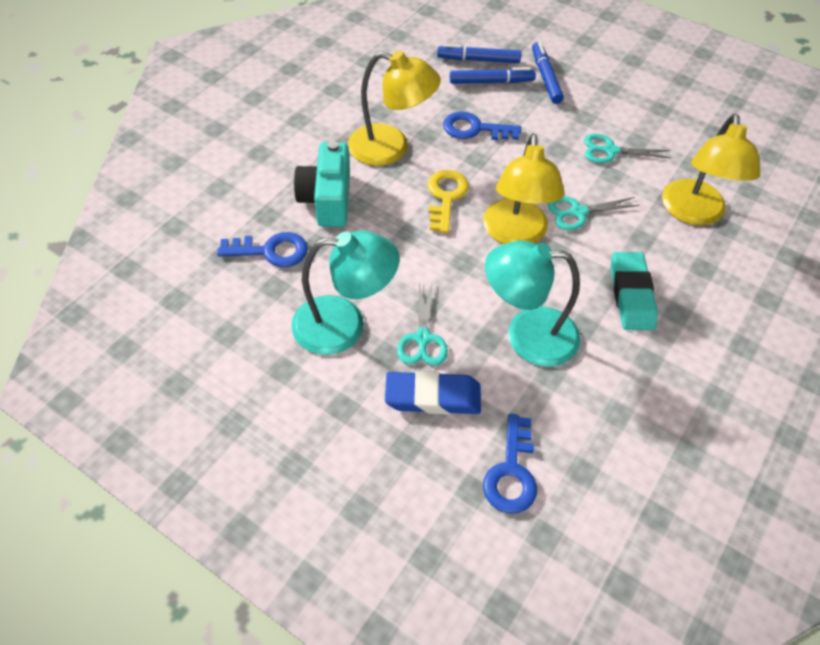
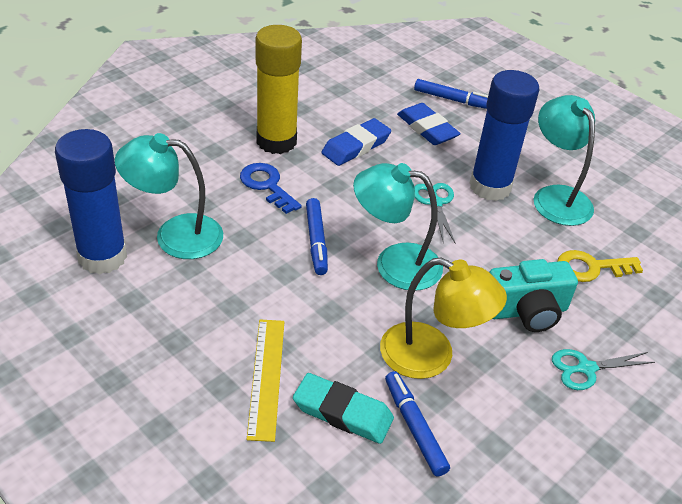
blue eraser: [385,371,481,415] = 1 -> [322,118,391,166] [397,103,461,145] = 2
blue glue stick: none = 0 -> [55,129,127,274] [470,70,539,201] = 2
blue key: [217,232,308,267] [443,111,521,140] [483,414,537,514] = 3 -> [240,163,302,214] = 1
turquoise lamp: [291,230,400,355] [485,240,581,367] = 2 -> [115,133,223,259] [353,163,443,291] [533,95,595,226] = 3
turquoise scissors: [397,281,448,366] [548,196,640,230] [584,134,671,163] = 3 -> [414,183,455,243] [552,349,655,390] = 2
yellow glue stick: none = 0 -> [256,25,302,154] = 1
yellow lamp: [348,51,441,166] [483,133,565,244] [662,114,760,226] = 3 -> [380,258,507,379] = 1
yellow ruler: none = 0 -> [247,320,284,442] = 1

